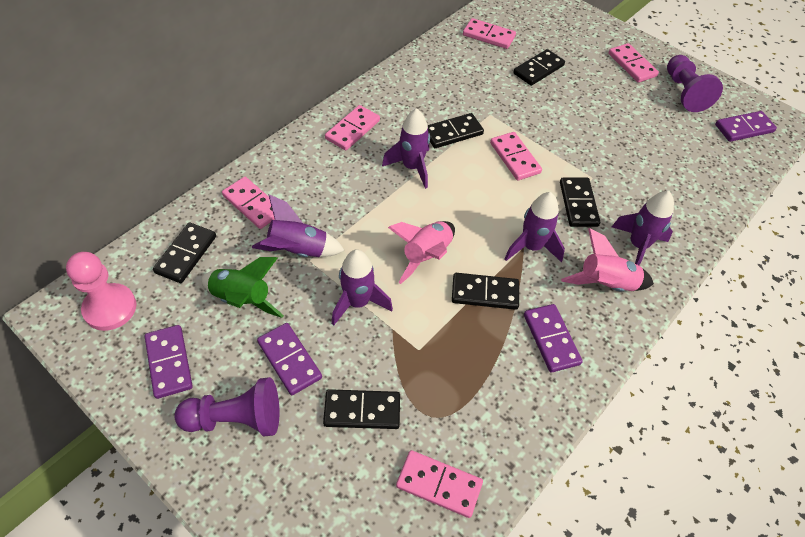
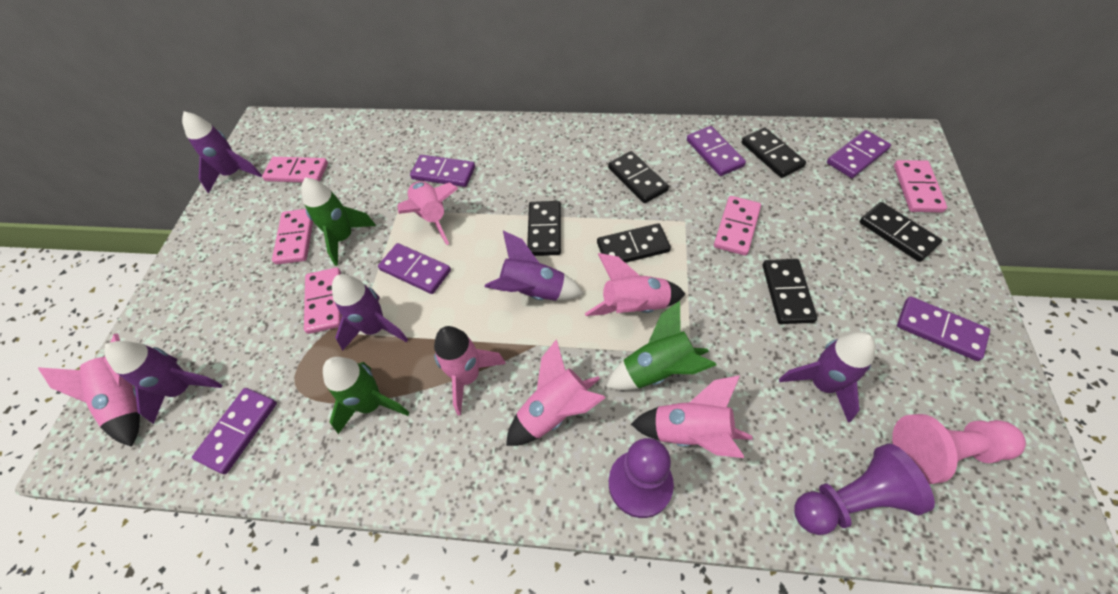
green rocket: [201,257,284,318] = 1 -> [301,178,376,266] [323,357,409,434] [606,301,716,390] = 3
pink domino: [222,177,275,229] [325,105,380,150] [396,450,483,518] [463,18,516,49] [490,132,542,181] [608,43,659,83] = 6 -> [262,157,328,183] [272,209,313,265] [304,267,342,334] [714,196,761,256] [894,160,947,213] = 5
pink rocket: [388,221,455,284] [561,228,654,291] = 2 -> [38,334,140,447] [398,181,458,245] [434,326,506,416] [506,339,606,446] [585,253,685,316] [631,375,753,458] = 6
purple domino: [145,325,193,399] [257,323,322,395] [524,304,583,373] [715,111,777,142] = 4 -> [192,388,277,474] [378,243,451,294] [410,155,475,187] [687,126,746,176] [827,130,891,178] [897,296,990,361] = 6

